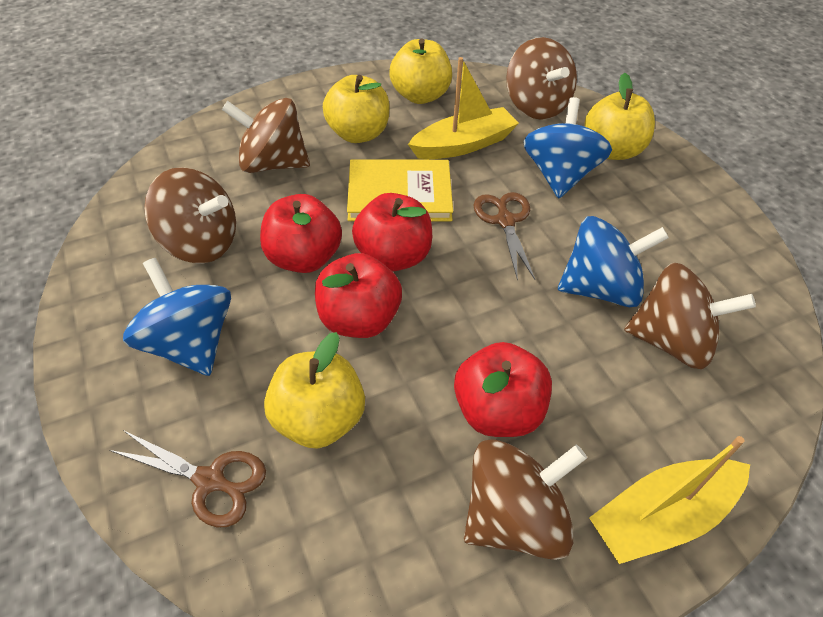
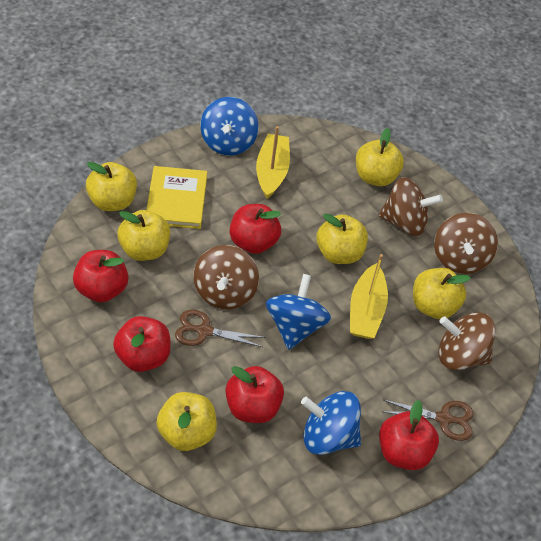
brown spinning top: [144,167,236,263] [222,98,310,173] [464,439,587,560] [506,37,577,120] [624,263,756,369] = 5 -> [194,245,259,310] [378,177,443,237] [434,213,498,274] [438,312,495,370] = 4
red apple: [260,194,342,273] [315,253,402,338] [352,193,432,272] [454,342,552,437] = 4 -> [73,250,128,302] [113,316,171,372] [226,366,284,423] [230,204,281,254] [379,400,439,470] = 5
yellow apple: [264,332,365,449] [323,75,389,143] [389,39,452,104] [585,73,655,160] = 4 -> [86,162,137,211] [117,210,170,261] [156,392,217,451] [316,214,368,264] [356,128,404,186] [413,268,470,319] = 6

